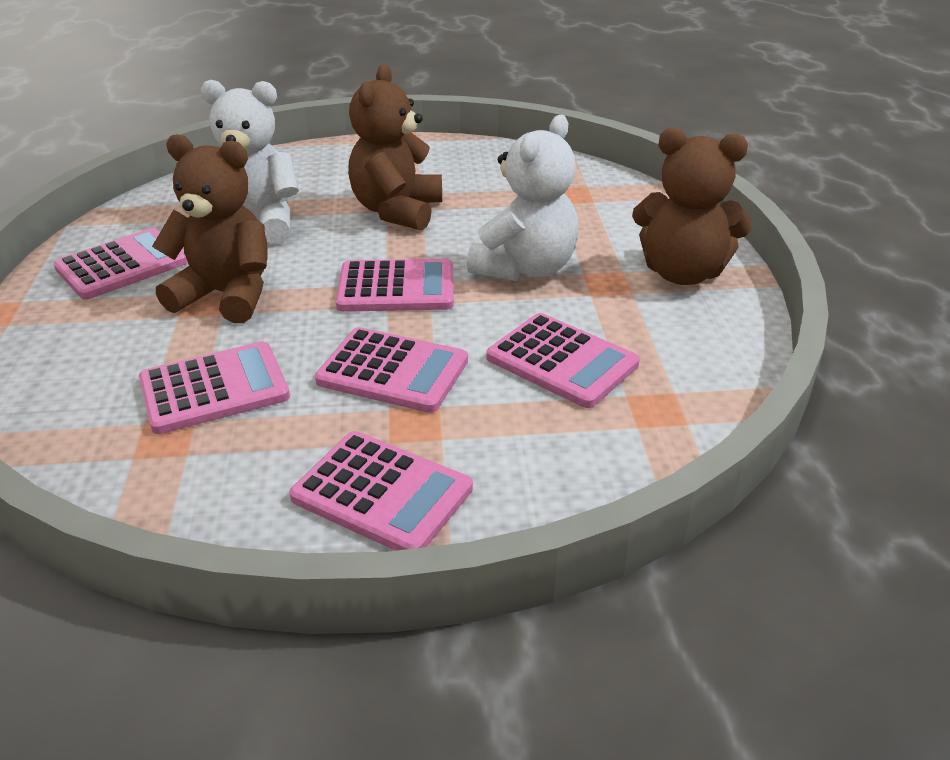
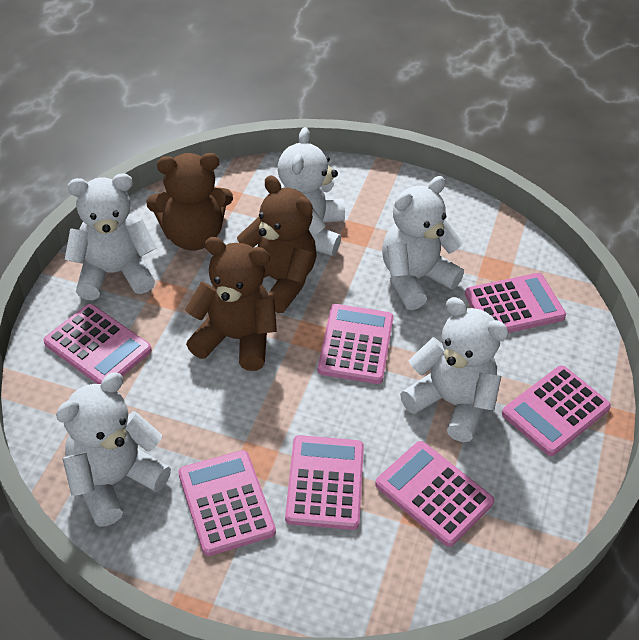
pink calculator: [53,228,188,299] [139,341,290,434] [289,431,473,551] [315,327,468,413] [336,259,454,312] [487,313,640,408] = 6 -> [43,304,152,384] [179,450,276,556] [285,435,364,530] [318,304,394,384] [375,441,494,547] [465,273,566,333] [502,365,611,456] = 7
white teddy bear: [201,80,299,244] [467,115,579,281] = 2 -> [56,372,171,527] [65,173,156,300] [278,127,345,256] [382,176,464,310] [400,297,509,442] = 5

